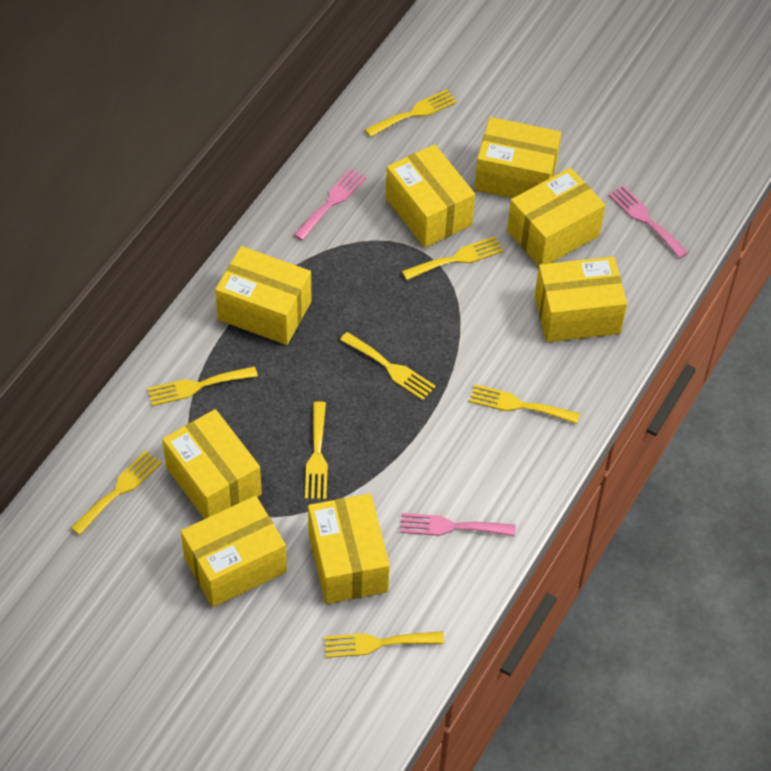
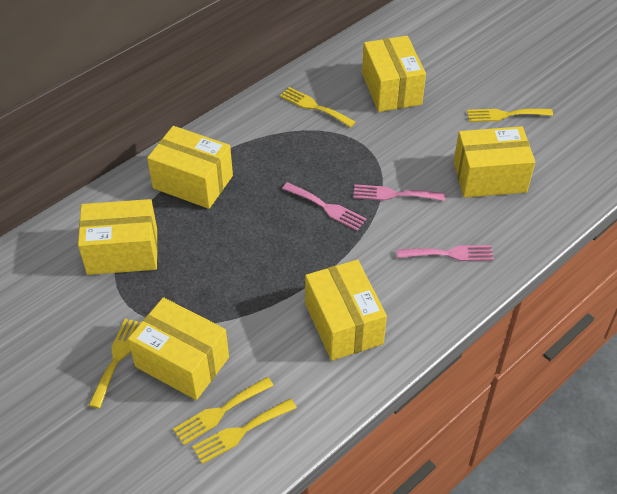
yellow box: [162,409,262,519] [181,496,287,607] [215,246,311,345] [308,493,390,604] [386,144,475,248] [474,117,561,198] [507,168,605,266] [535,256,627,342] = 8 -> [78,199,158,275] [128,297,229,400] [147,126,233,209] [305,259,387,361] [362,36,426,112] [454,126,535,198] = 6
yellow fork: [71,451,162,535] [147,366,258,406] [305,401,328,500] [324,631,444,658] [340,332,436,400] [365,89,457,137] [402,236,503,280] [469,384,580,424] = 8 -> [88,319,141,409] [173,377,274,445] [192,399,297,464] [280,87,356,127] [467,109,553,122] = 5

